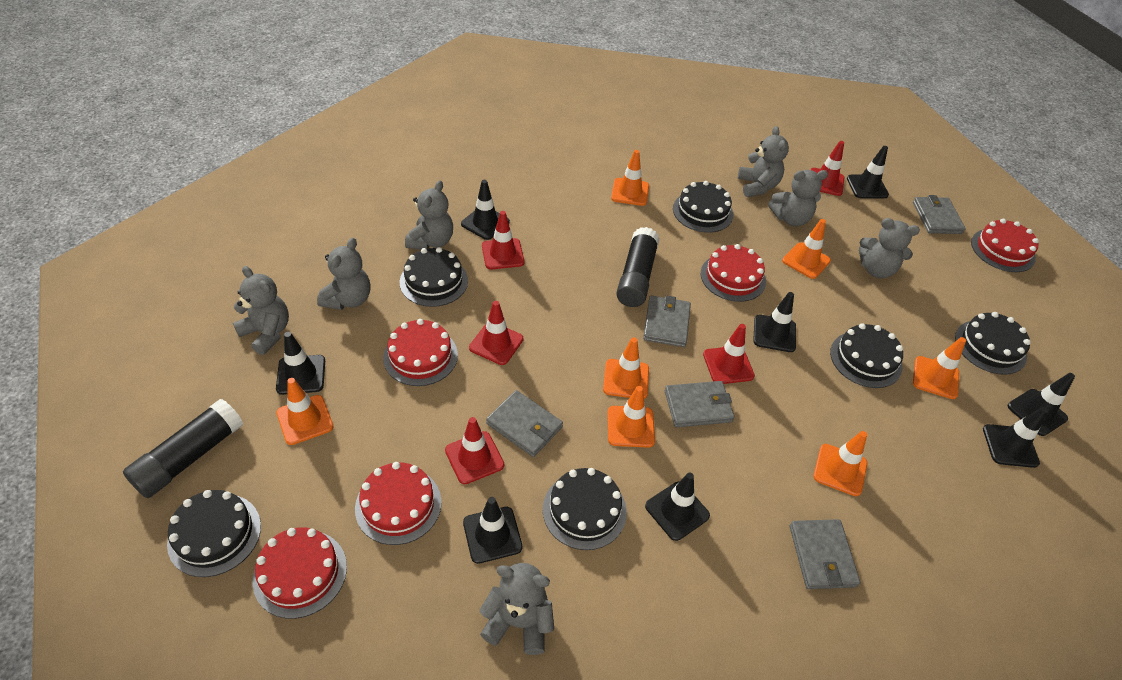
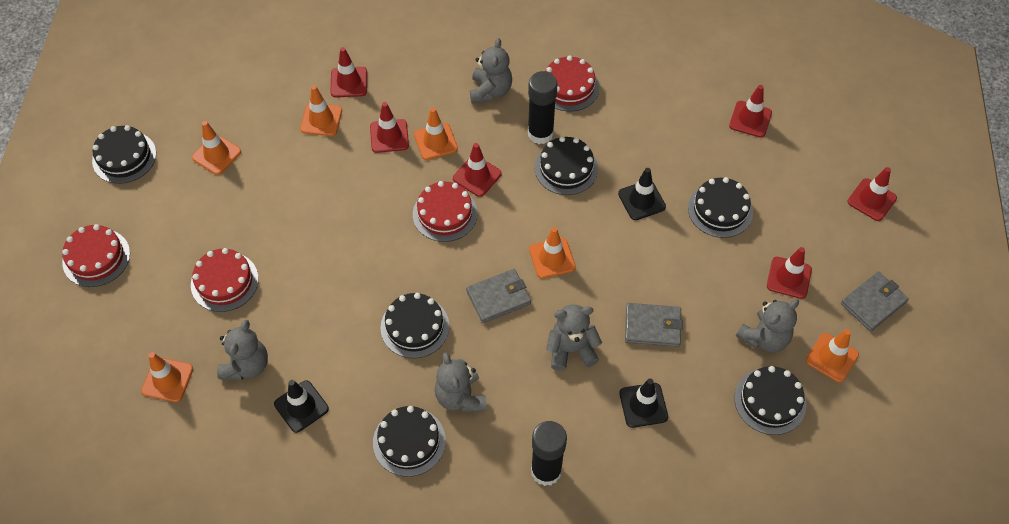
black traffic cone: [276,332,325,395] [461,180,510,240] [463,497,522,564] [645,473,710,541] [753,292,796,352] [847,146,889,198] [983,407,1048,468] [1008,373,1075,436] = 8 -> [274,380,329,433] [618,168,666,220] [619,379,668,428] = 3
grey teddy bear: [233,266,289,355] [317,238,370,310] [405,180,453,250] [479,563,554,655] [738,126,789,197] [768,170,828,226] [859,218,920,278] = 7 -> [217,320,268,380] [435,352,487,412] [470,38,512,103] [546,304,602,371] [736,299,799,352] = 5
grey wallet: [486,390,563,457] [643,295,691,347] [665,381,734,427] [790,519,860,589] [913,195,966,234] = 5 -> [466,269,531,323] [625,303,683,347] [841,271,909,332] = 3
orange traffic cone: [276,378,334,445] [603,337,649,399] [607,386,655,448] [611,150,649,206] [782,219,831,279] [813,431,867,496] [913,337,966,399] = 7 -> [141,352,193,402] [192,121,241,175] [300,85,342,136] [414,108,458,160] [529,227,576,279] [806,329,859,382] = 6
red cake: [252,527,347,619] [355,462,442,545] [383,319,458,386] [701,244,766,302] [971,219,1039,272] = 5 -> [62,224,130,287] [191,248,259,312] [413,181,478,242] [546,56,599,111] = 4
red traffic cone: [445,417,504,484] [469,301,524,365] [482,211,524,269] [703,324,755,384] [810,141,845,196] = 5 -> [331,47,367,97] [370,102,409,153] [453,143,502,197] [729,85,772,138] [767,247,812,299] [848,167,897,221] = 6

